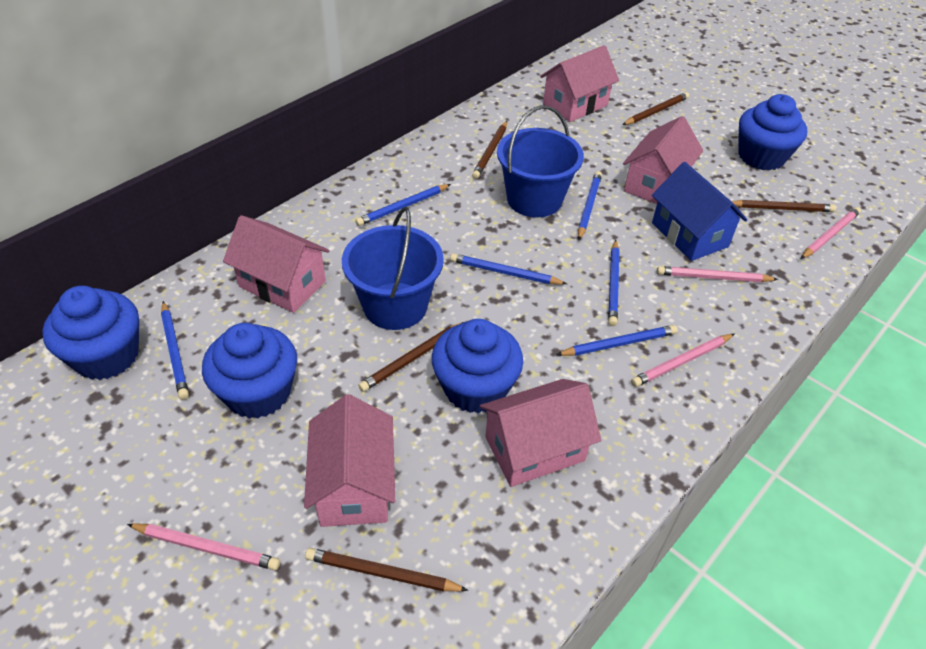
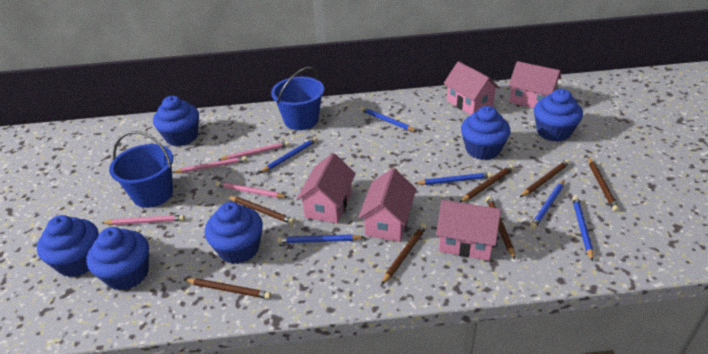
blue cupcake: [42,286,139,380] [202,323,297,419] [432,319,523,413] [739,94,807,171] = 4 -> [37,215,99,277] [87,227,149,291] [153,96,199,146] [205,202,263,264] [461,106,510,160] [534,89,583,142] = 6
blue house: [652,162,747,261] = 1 -> none = 0
brown pencil: [305,548,468,591] [358,322,464,392] [472,121,507,179] [622,92,689,125] [732,200,836,212] = 5 -> [183,278,271,299] [228,196,295,224] [381,224,427,285] [460,165,514,202] [486,196,515,259] [520,160,570,197] [588,157,619,212] = 7

